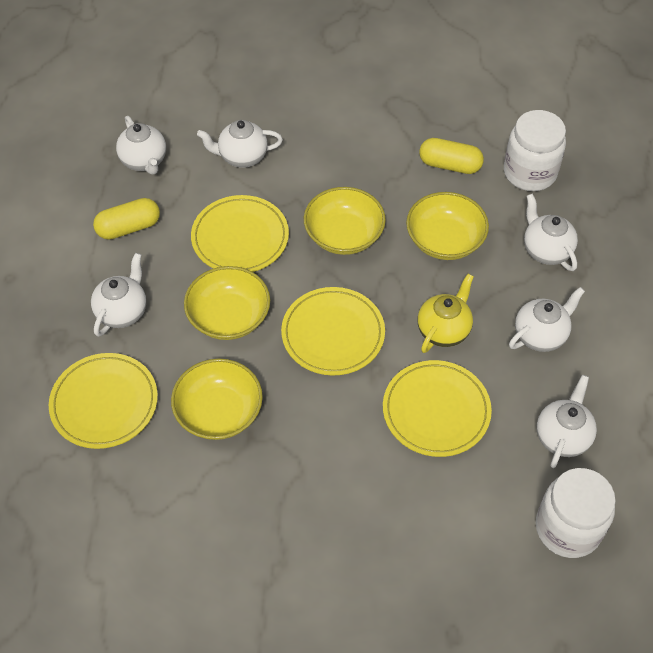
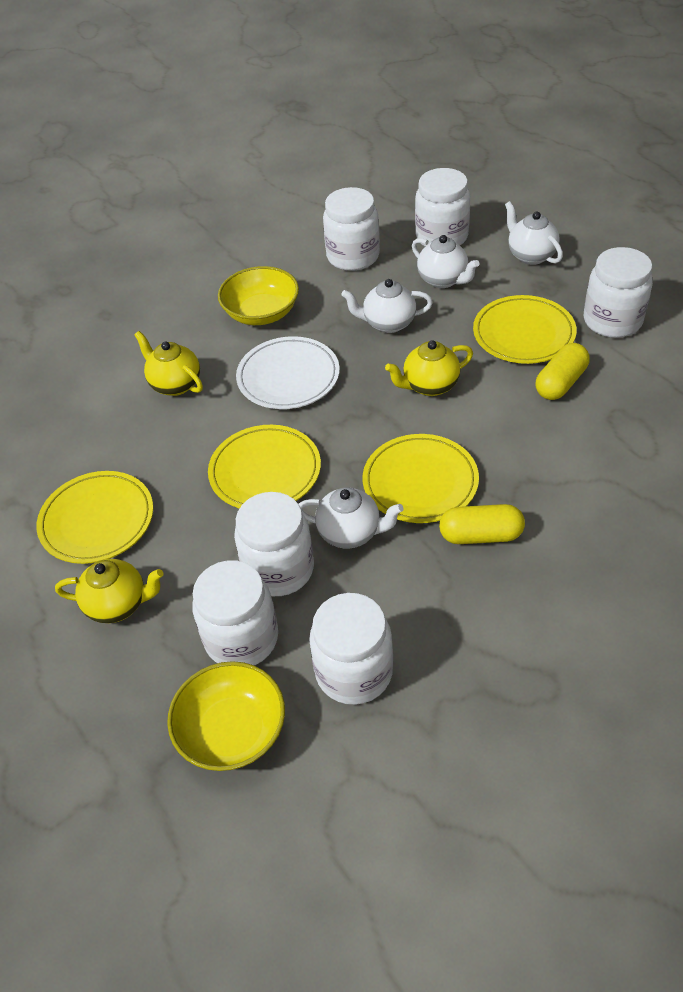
white jar: [504,110,566,191] [536,468,616,558] = 2 -> [192,560,278,665] [234,492,314,596] [309,593,393,705] [323,187,380,271] [415,168,470,247] [584,247,653,338] = 6
white plate: none = 0 -> [236,336,340,409] = 1
white teapot: [91,253,146,337] [116,116,166,175] [197,120,283,168] [509,287,585,352] [524,194,578,271] [537,375,597,468] = 6 -> [299,487,404,549] [341,279,433,333] [412,235,480,288] [505,201,563,265] = 4
yellow bowl: [171,358,263,440] [184,266,270,340] [304,187,386,255] [406,192,489,260] = 4 -> [167,661,285,771] [218,266,299,325] = 2
yellow teapot: [417,273,474,353] = 1 -> [55,559,164,623] [134,331,203,396] [385,340,473,396] = 3

